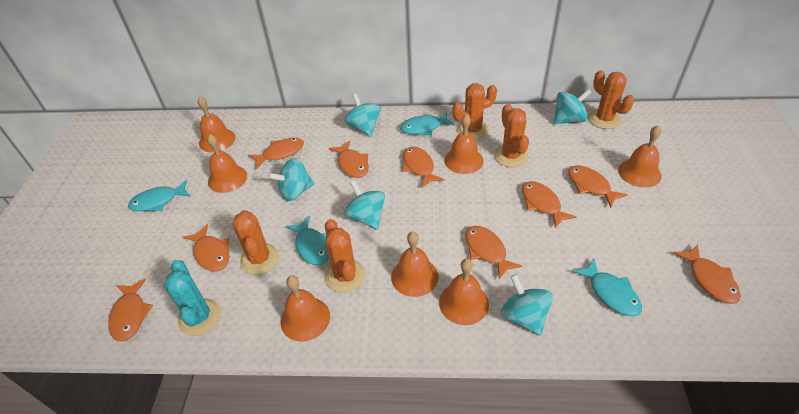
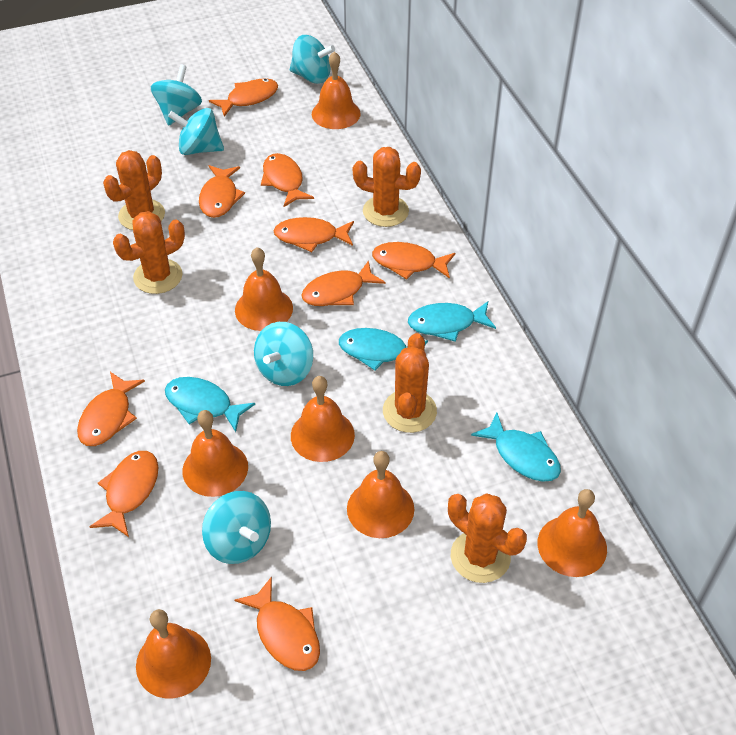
turquoise cactus: [164,260,221,336] = 1 -> none = 0

